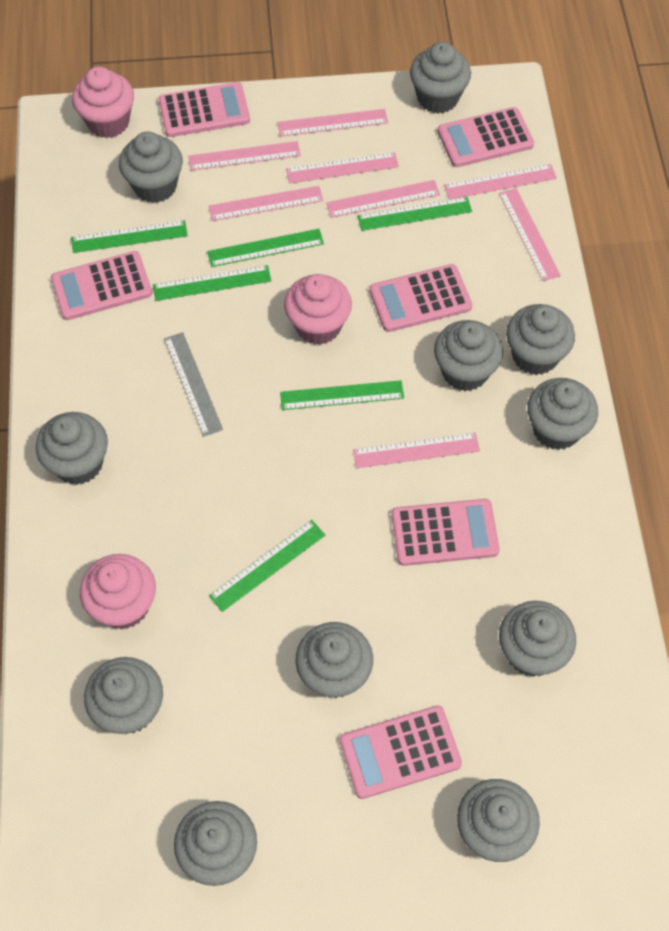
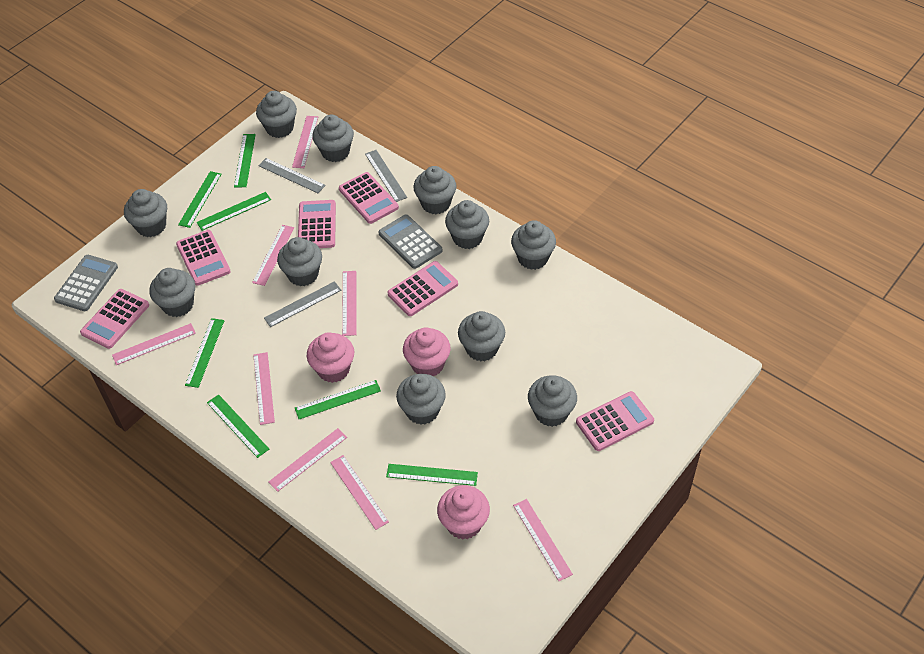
green ruler: [71,220,188,253] [153,265,271,301] [207,229,324,267] [209,520,325,612] [280,380,404,410] [357,197,472,231] = 6 -> [178,171,222,228] [185,318,225,388] [197,192,271,231] [207,394,269,458] [234,134,256,187] [295,380,381,419] [386,464,478,486] = 7
grey calculator: none = 0 -> [54,255,118,311] [378,215,443,269] = 2
grey ruler: [164,332,223,437] = 1 -> [258,158,326,193] [264,281,341,327] [365,150,407,202] = 3

